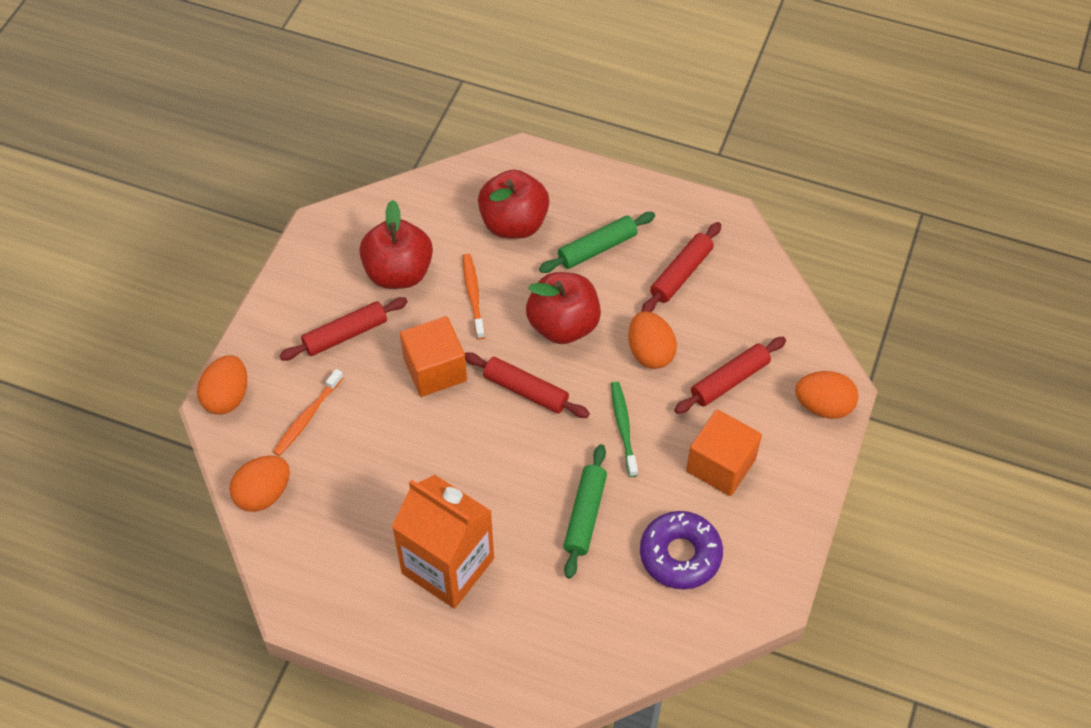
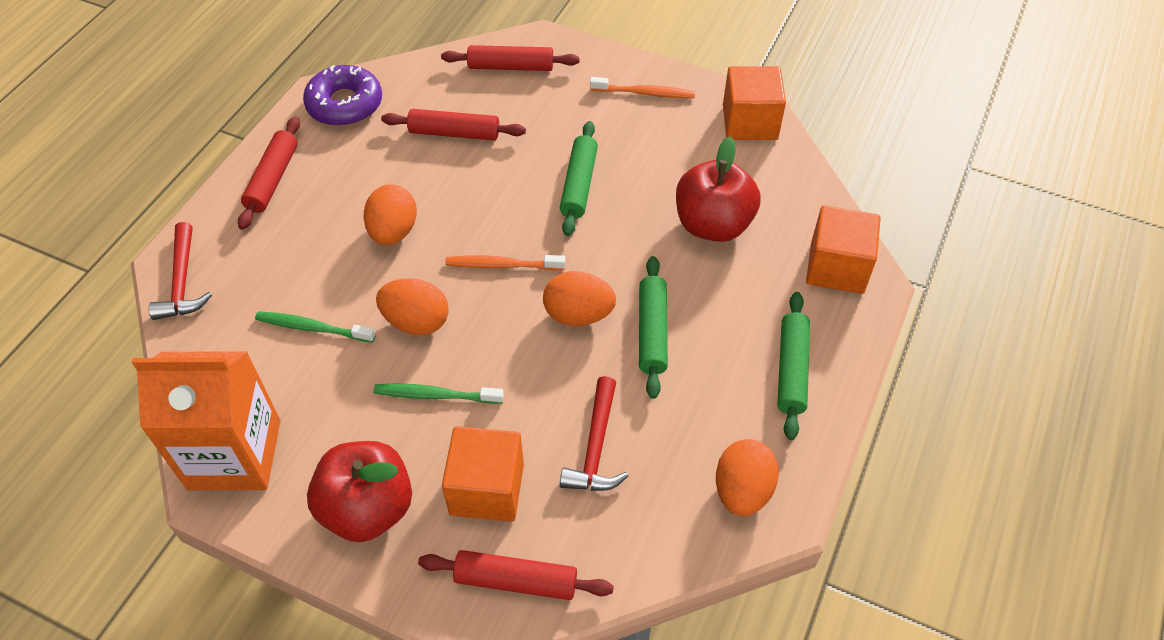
green rolling pin: [539,212,655,273] [563,444,607,579] = 2 -> [560,121,598,236] [639,256,668,399] [777,292,810,440] = 3
green toothbrush: [611,382,638,477] = 1 -> [255,311,376,343] [373,384,504,404] = 2
orange cube: [400,316,467,397] [686,409,762,496] = 2 -> [442,426,524,522] [723,66,786,140] [806,205,881,294] = 3
red apple: [359,200,433,289] [478,170,549,239] [526,272,601,344] = 3 -> [307,441,412,542] [676,137,761,242] = 2
red hammer: none = 0 -> [149,222,212,320] [560,376,628,491] = 2

